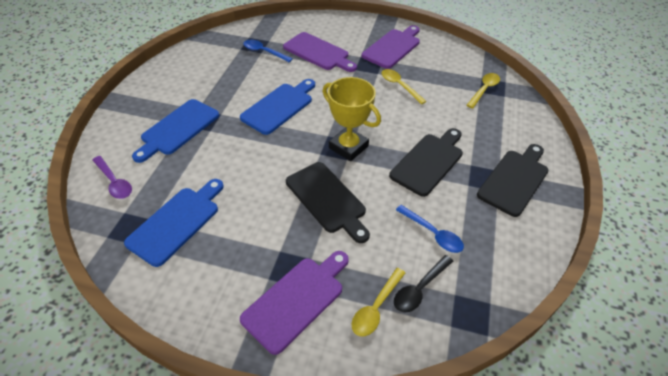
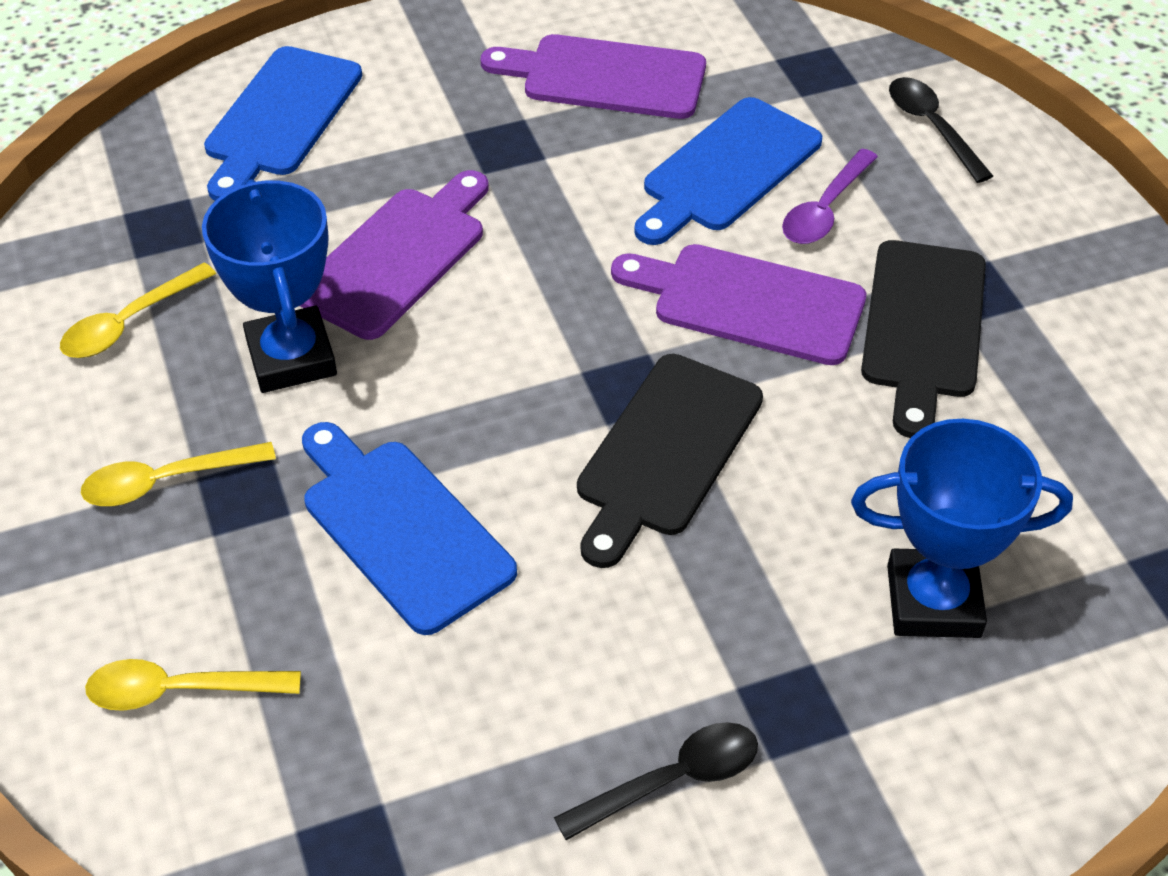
black cutting board: [286,162,370,243] [389,128,463,197] [477,144,549,217] = 3 -> [577,354,763,568] [861,240,986,438] = 2
black spoon: [394,255,453,313] = 1 -> [554,722,758,840] [889,77,993,183] = 2
blue spoon: [243,40,292,62] [396,205,464,253] = 2 -> none = 0
blue trophy: none = 0 -> [202,179,337,393] [851,419,1073,638] = 2
yellow trophy: [323,77,381,161] = 1 -> none = 0

